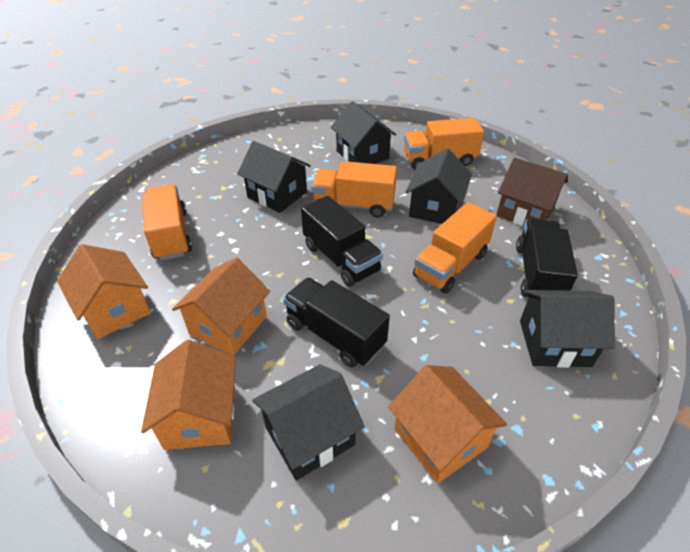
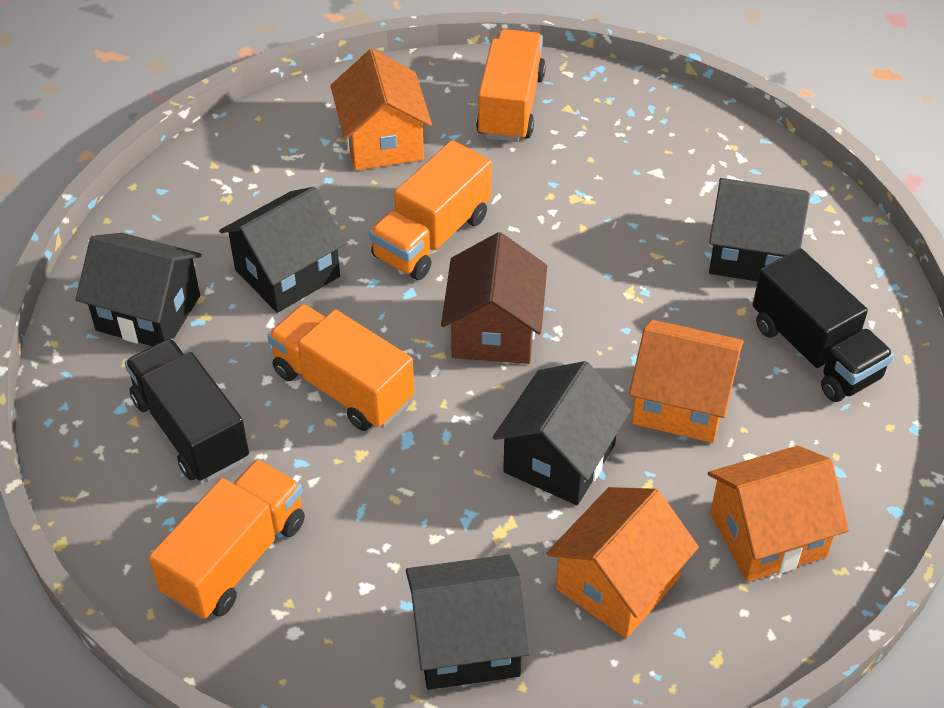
black truck: [283,278,390,368] [301,196,383,287] [516,219,578,297] = 3 -> [125,338,249,482] [753,248,894,402] = 2

